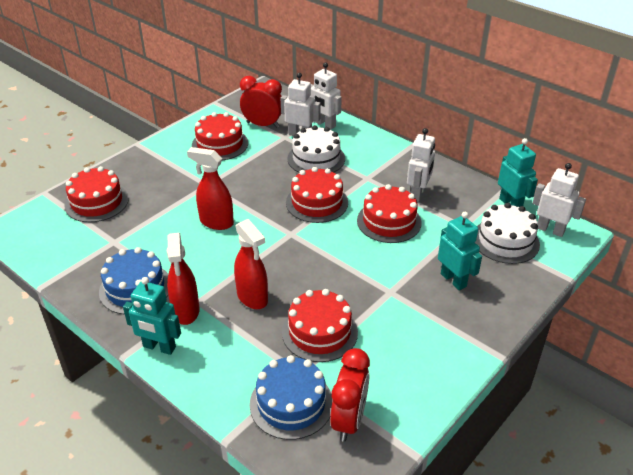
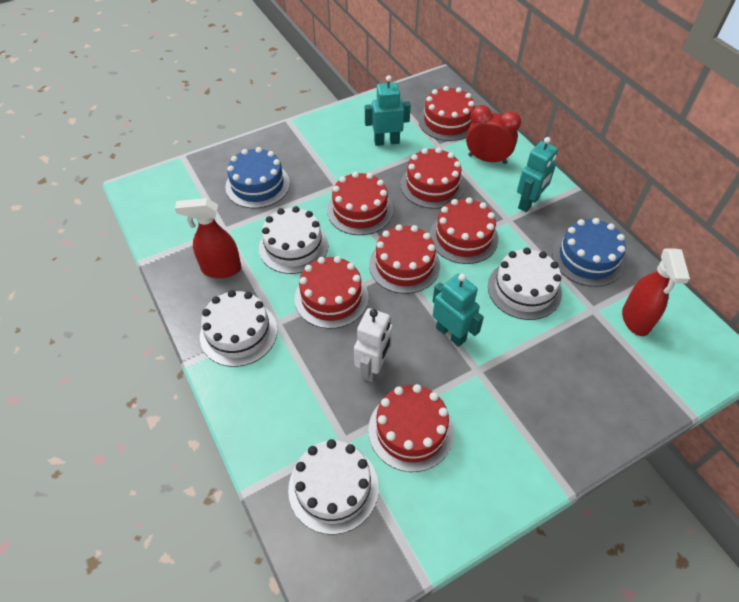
red cake: [65,166,129,222] [192,112,248,161] [282,289,358,362] [286,167,348,223] [357,184,422,243] = 5 -> [295,256,368,329] [327,172,393,235] [368,384,454,472] [369,224,440,294] [400,148,465,209] [419,86,475,141] [430,197,498,264] = 7
red clock: [240,76,282,128] [330,348,370,442] = 2 -> [466,105,521,164] = 1
red spray bottle: [167,233,200,325] [187,147,234,230] [234,219,268,309] = 3 -> [175,198,241,278] [622,248,690,336] = 2
white cake: [287,125,345,172] [475,203,540,264] = 2 -> [200,290,277,367] [259,206,328,274] [288,439,379,534] [488,248,562,320] = 4
white robot: [281,73,320,136] [310,63,342,130] [407,128,435,202] [532,163,586,237] = 4 -> [354,308,393,382] = 1

